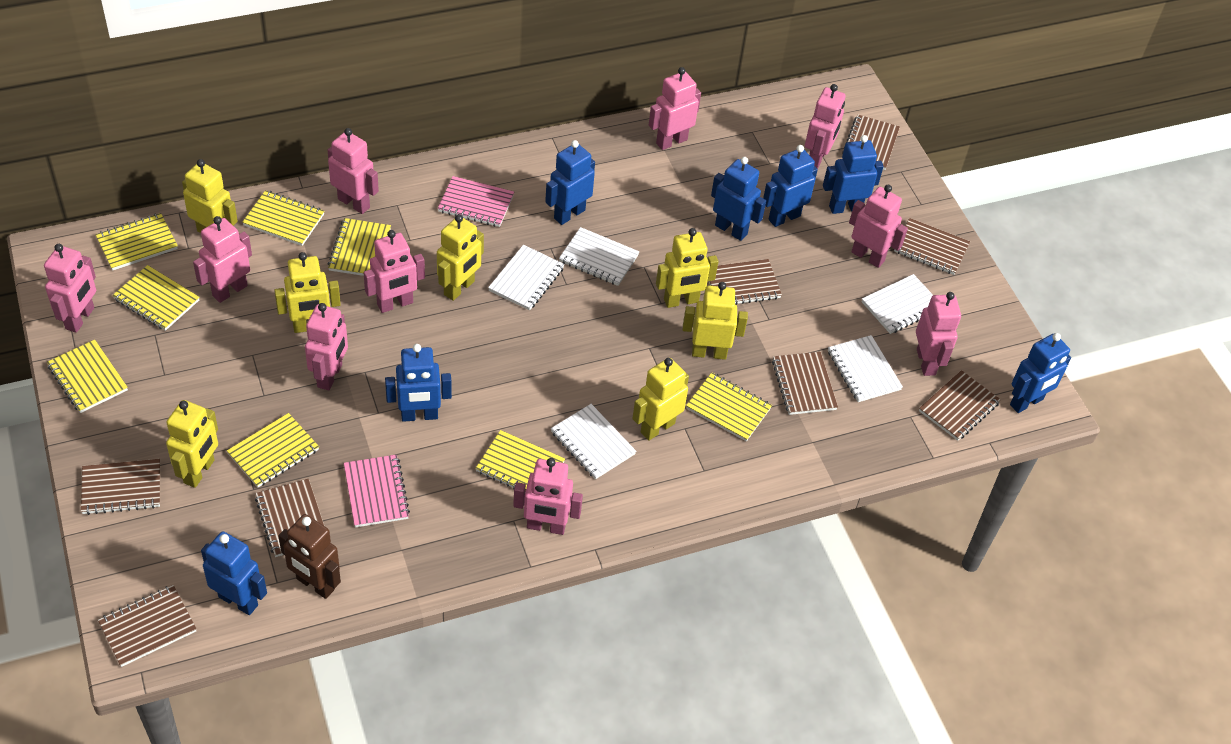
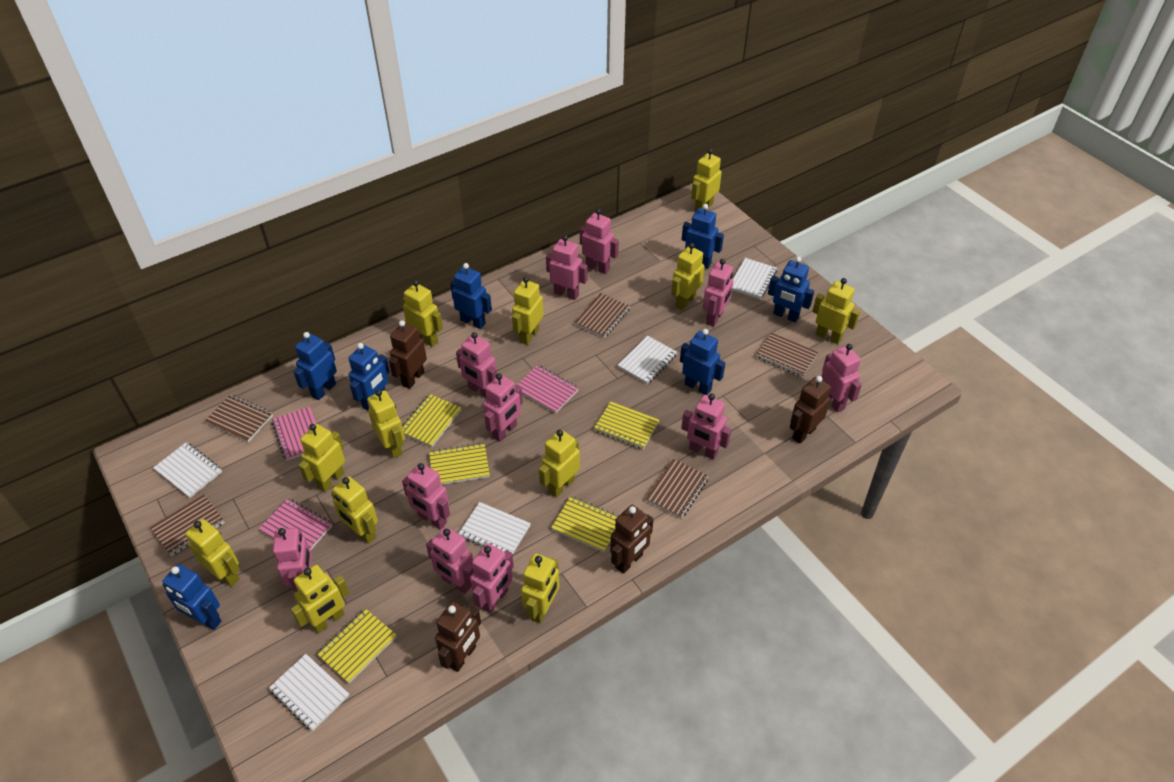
brown notebook: [81,459,160,515] [98,585,197,667] [255,479,324,557] [709,259,782,305] [772,352,838,415] [842,115,900,170] [894,218,970,275] [919,370,1001,441] = 8 -> [150,494,225,556] [205,395,273,442] [574,293,630,338] [645,459,709,519] [756,333,818,377] = 5
brown robot: [278,514,341,599] = 1 -> [389,320,427,389] [435,601,481,672] [610,505,653,574] [790,376,831,444] = 4
pink notebook: [344,455,410,527] [437,176,514,227] = 2 -> [259,499,333,551] [272,407,317,461] [517,365,579,413] = 3
pink robot: [44,244,96,333] [193,216,252,303] [305,303,348,390] [328,128,379,214] [364,230,425,313] [513,458,583,535] [649,67,701,150] [805,84,846,169] [849,185,908,268] [916,292,961,376] = 10 -> [273,528,312,592] [402,463,450,529] [426,527,474,594] [456,332,497,399] [470,543,514,613] [483,373,523,442] [546,235,587,300] [580,209,619,274] [681,393,732,460] [703,259,734,327] [821,344,862,412] = 11
yellow notebook: [47,340,128,413] [95,213,178,271] [112,265,199,331] [227,413,319,488] [242,190,324,246] [328,218,391,276] [475,430,565,492] [686,372,772,442] = 8 -> [317,608,396,683] [402,394,461,447] [429,443,490,485] [551,496,619,552] [594,401,659,449] = 5
yellow robot: [166,400,218,488] [182,159,238,233] [274,252,341,333] [437,214,484,301] [632,358,689,441] [656,228,718,308] [683,282,748,360] = 7 -> [185,519,240,587] [291,565,350,633] [298,424,345,492] [331,476,378,544] [367,390,405,458] [403,280,443,347] [512,277,544,345] [521,553,560,623] [539,429,580,498] [671,243,705,310] [691,149,722,212] [812,278,860,344] = 12

